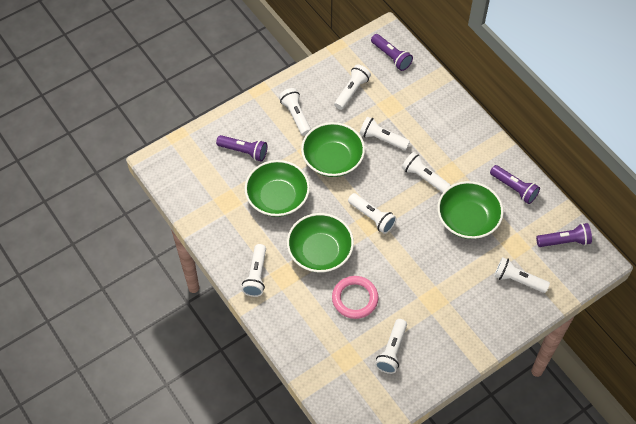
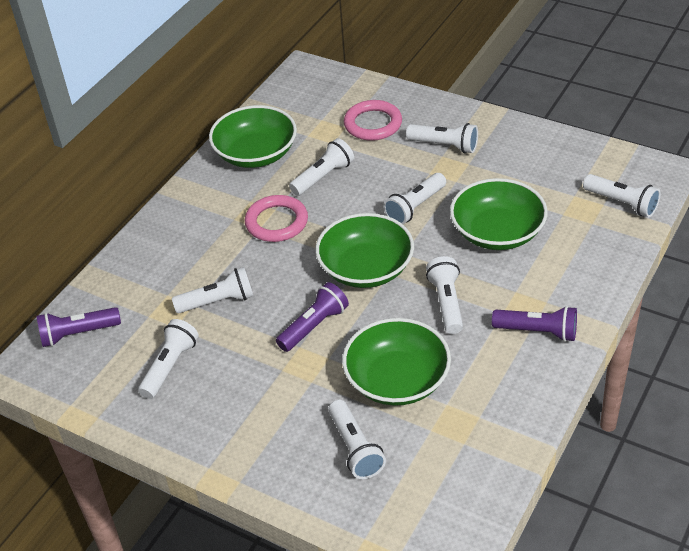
pink ring: [332,276,379,319] = 1 -> [245,195,308,242] [344,100,402,141] = 2
purple flashlight: [216,135,267,162] [371,34,413,71] [490,165,540,204] [536,223,592,247] = 4 -> [37,307,121,347] [276,282,349,352] [492,306,577,342] = 3

